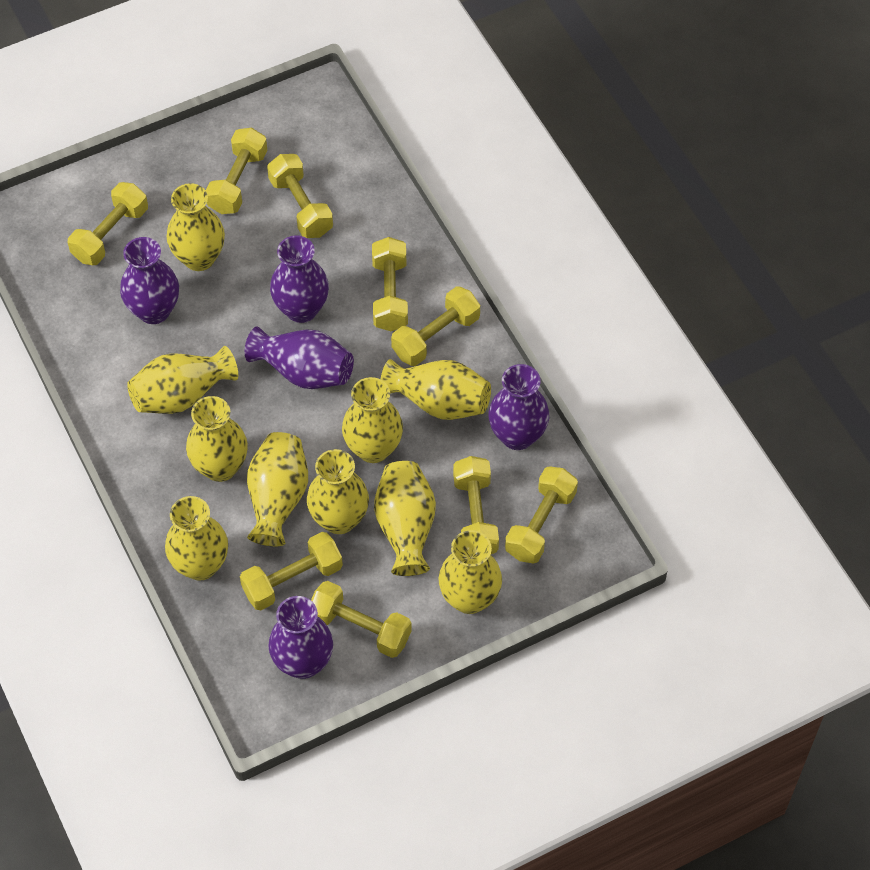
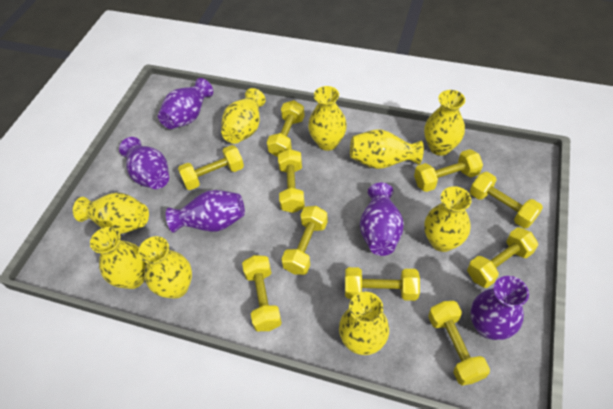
yellow dumbbell: [68,182,148,265] [206,128,268,214] [240,532,343,610] [267,154,333,238] [311,581,412,658] [372,237,408,331] [391,286,480,366] [453,456,499,555] [505,466,578,564] = 9 -> [178,145,244,190] [242,255,282,331] [267,100,305,157] [278,149,305,213] [281,206,328,275] [345,267,420,301] [414,149,483,192] [428,301,490,386] [467,227,538,288] [470,172,543,228] = 10
yellow vase: [127,346,238,414] [165,496,228,581] [167,183,225,271] [186,396,248,482] [247,432,308,546] [307,449,369,534] [342,377,403,463] [374,461,436,576] [381,359,491,420] [438,530,502,614] = 10 -> [73,193,149,234] [90,227,146,289] [138,236,192,299] [221,88,266,144] [308,86,347,151] [339,292,389,355] [350,129,424,169] [424,90,465,156] [424,186,471,252] = 9

